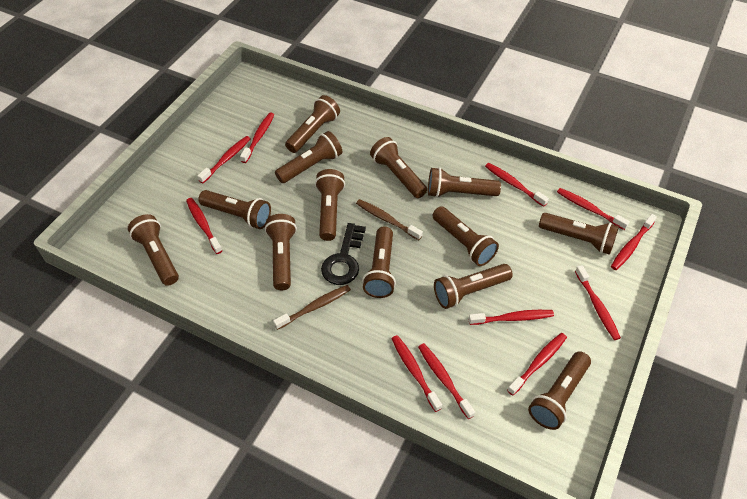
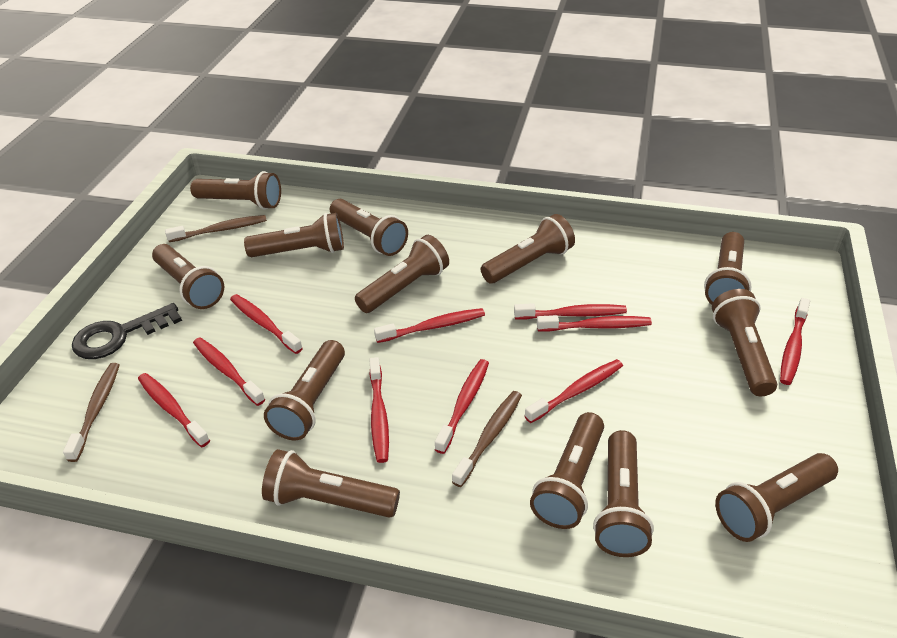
brown toothbrush: [273,285,351,330] [356,199,423,240] = 2 -> [63,363,119,462] [165,215,267,242] [452,391,522,487] = 3
red toothbrush: [186,198,222,254] [198,136,251,183] [240,112,274,163] [391,335,442,412] [418,343,475,419] [469,310,554,325] [485,163,549,207] [507,333,567,395] [557,188,630,230] [575,265,621,340] [611,214,657,270] = 11 -> [138,373,210,447] [193,337,265,406] [230,294,303,354] [369,357,389,463] [374,308,485,343] [435,359,489,454] [514,303,627,320] [525,359,623,423] [537,315,652,332] [780,298,810,385] = 10

